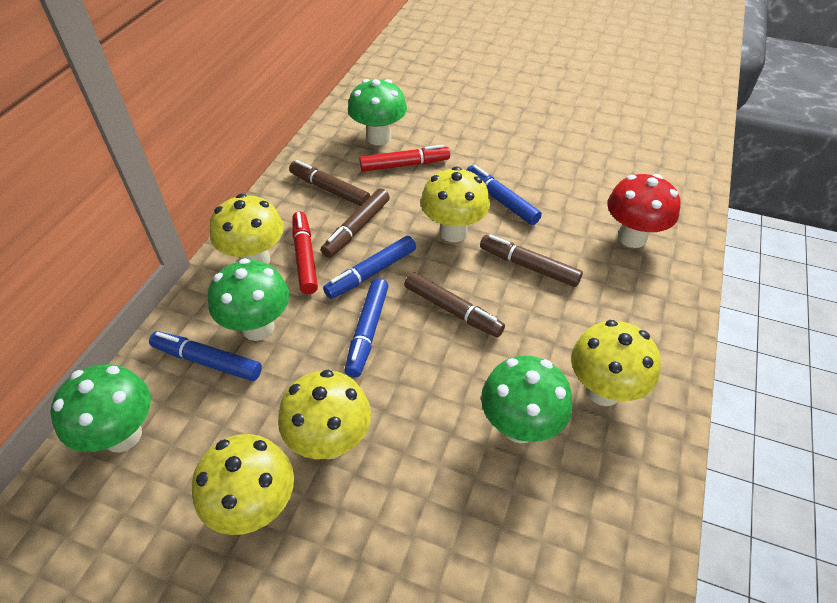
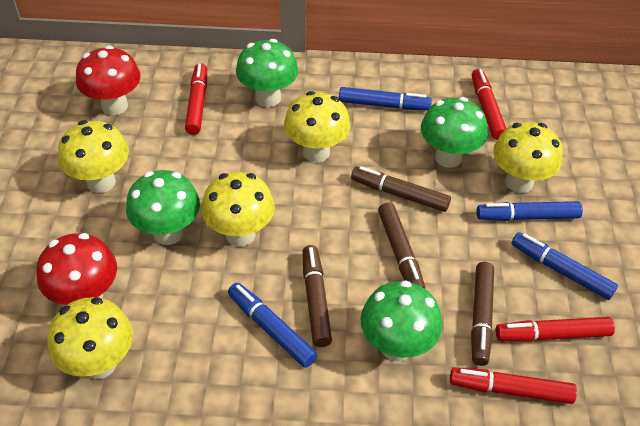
red marker: [292,212,318,294] [359,145,450,172] = 2 -> [185,63,207,135] [450,367,577,404] [472,69,506,140] [496,317,615,342] = 4
red mushroom: [608,174,680,248] = 1 -> [36,233,117,305] [76,45,141,115] = 2

